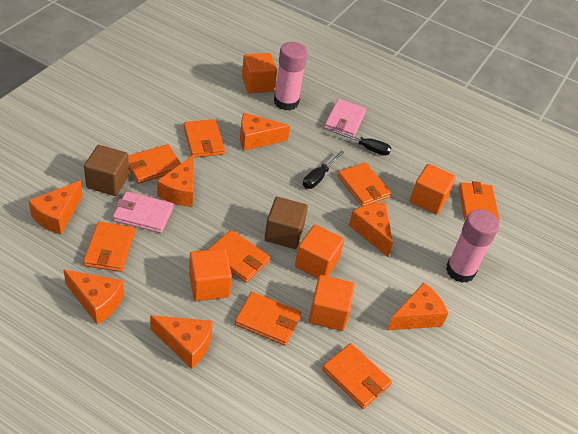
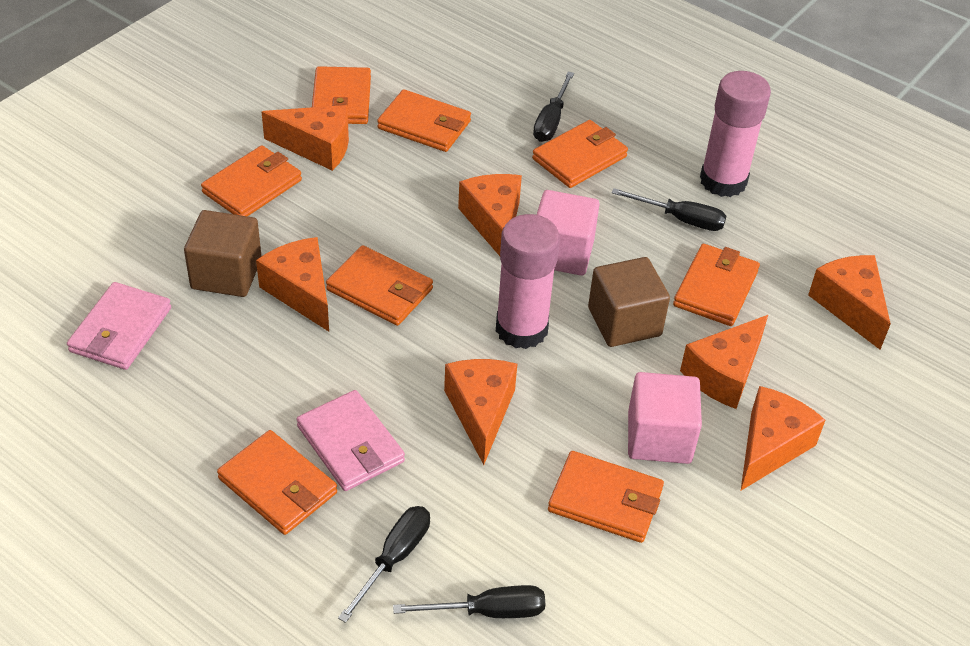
black screwdriver: [303,150,345,189] [330,129,391,156] = 2 -> [338,506,430,623] [393,585,545,618] [533,72,574,142] [611,188,726,231] = 4
orange cube: [189,249,232,301] [242,53,277,93] [295,225,344,278] [308,275,355,331] [410,164,456,215] = 5 -> none = 0
pink cube: none = 0 -> [537,190,599,276] [628,372,702,464] = 2

